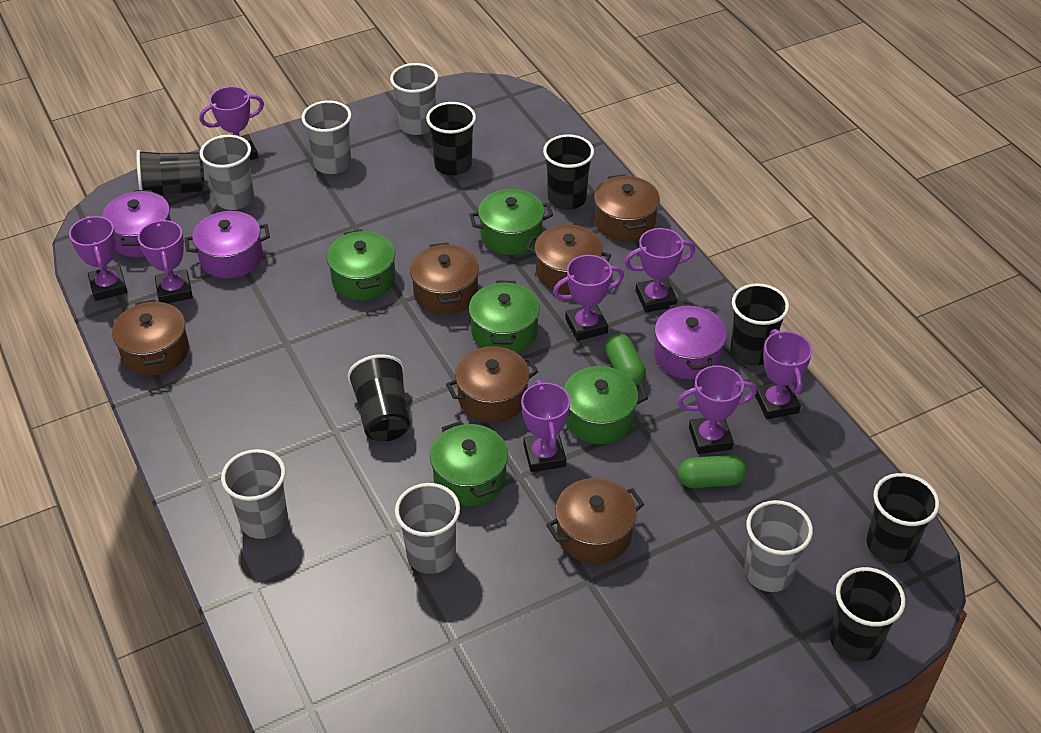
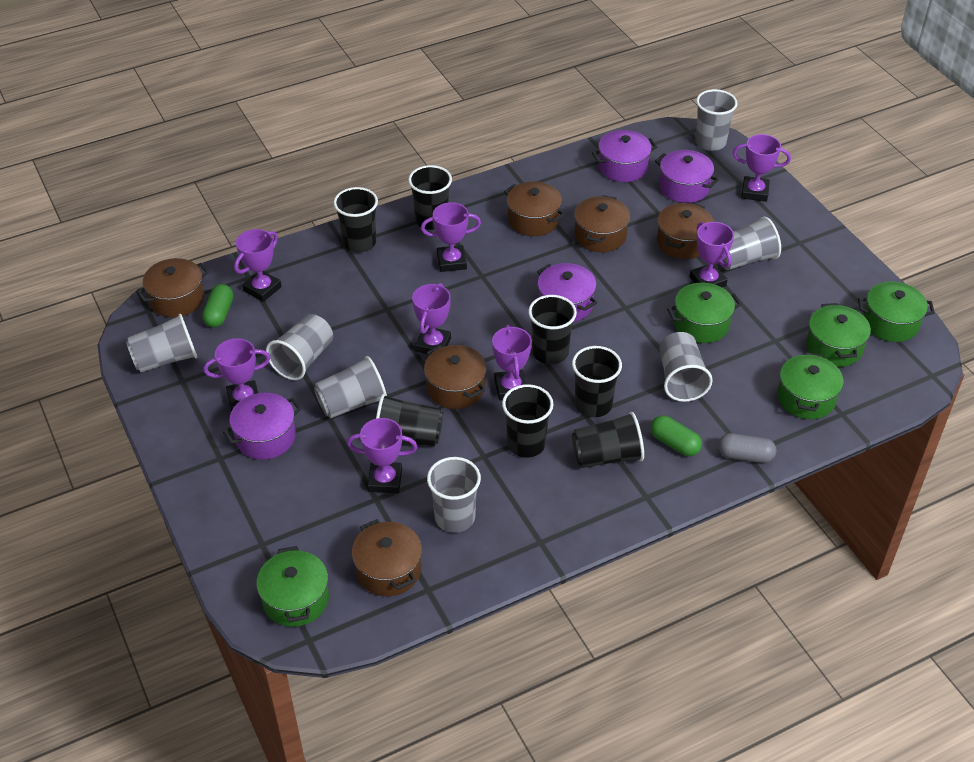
grey capsule: none = 0 -> [718,433,776,463] = 1
grey cup: [200,135,254,210] [221,449,288,539] [301,100,351,174] [390,63,438,135] [395,483,460,574] [744,500,813,592] = 6 -> [126,314,197,372] [266,314,333,380] [314,356,387,418] [427,457,481,533] [659,332,713,402] [695,89,738,151] [722,217,781,270] = 7
purple pot: [102,190,171,258] [184,211,270,279] [654,303,727,380] = 3 -> [223,393,302,460] [537,263,597,322] [592,130,657,182] [655,150,719,203] = 4

